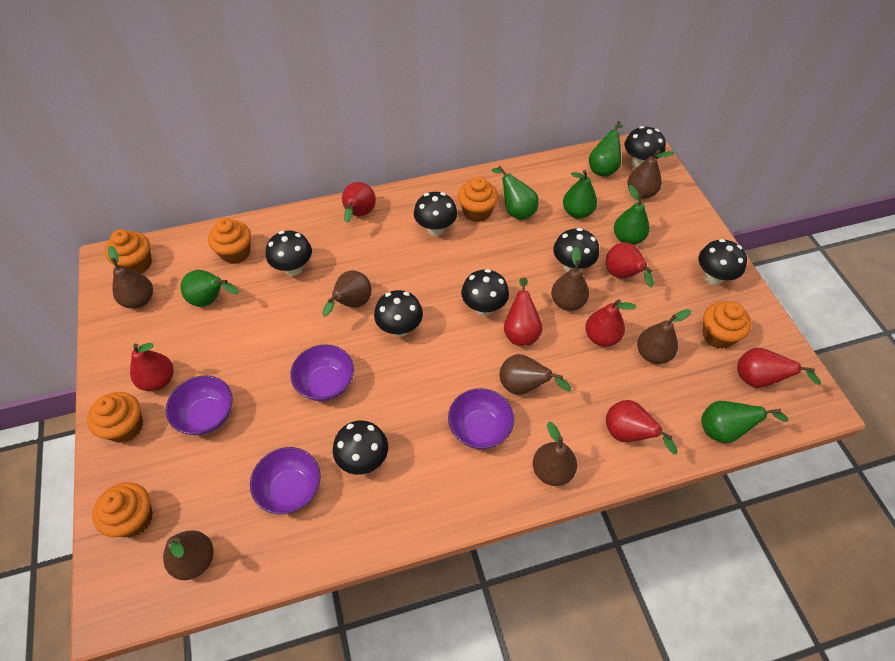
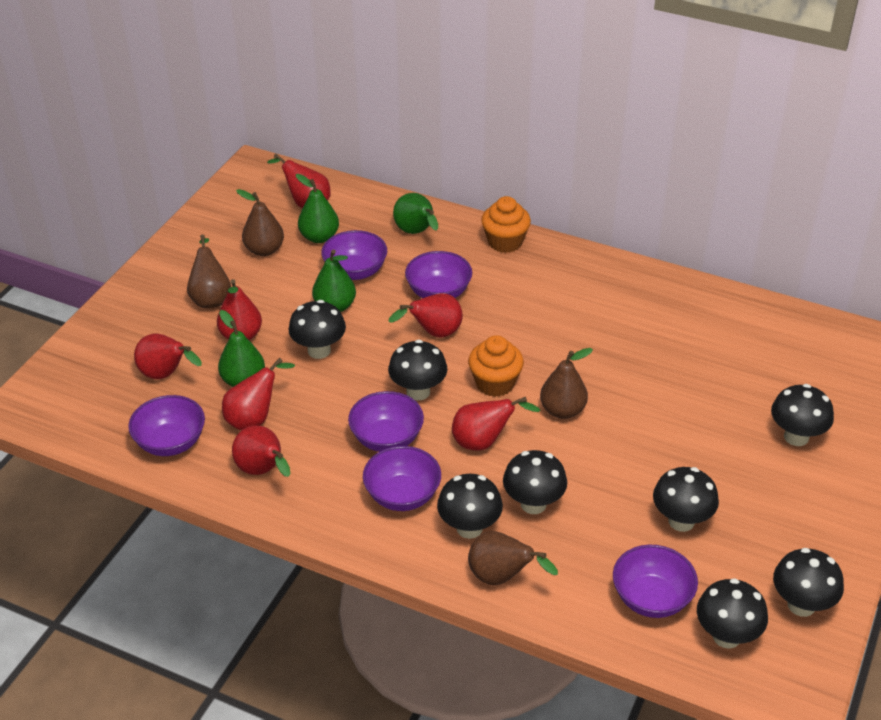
brown pear: [108,246,153,309] [163,531,213,580] [322,270,372,317] [499,354,571,395] [533,422,577,486] [551,247,589,311] [628,150,674,199] [637,309,691,364] = 8 -> [187,235,231,308] [236,189,284,256] [468,531,558,585] [540,348,593,419] = 4
green pear: [180,270,239,307] [492,166,539,220] [563,170,597,219] [589,121,623,177] [614,185,650,245] [701,401,789,443] = 6 -> [218,310,265,387] [296,174,339,243] [312,249,356,312] [393,193,438,234] = 4
orange cupcake: [87,392,143,443] [92,482,153,537] [105,229,152,274] [208,218,251,264] [458,177,498,222] [702,302,751,349] = 6 -> [468,335,524,397] [481,196,531,253] = 2
purple bowl: [166,376,233,435] [250,447,321,514] [290,344,354,401] [448,388,514,449] = 4 -> [128,395,205,456] [321,230,387,280] [348,391,424,452] [363,446,441,511] [405,251,472,298] [613,545,698,618] = 6

